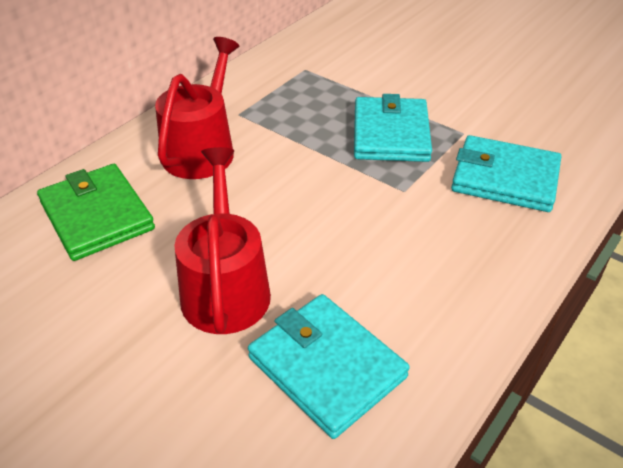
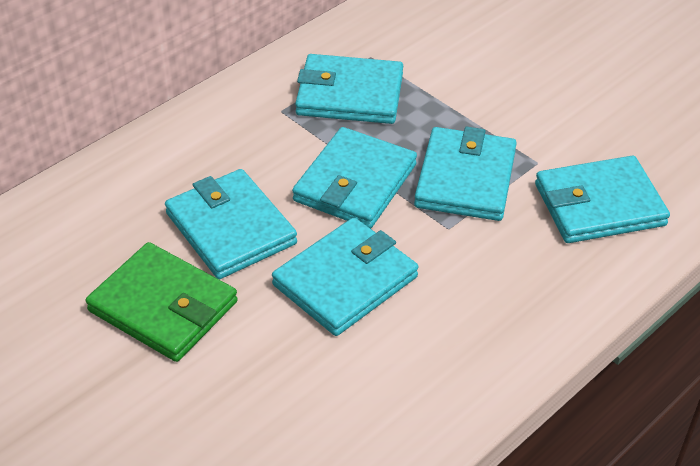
red watering can: [155,37,239,179] [175,147,271,334] = 2 -> none = 0
turquoise wallet: [248,294,410,439] [354,94,432,162] [451,135,561,212] = 3 -> [165,169,297,279] [272,217,418,336] [292,127,417,229] [295,54,403,124] [414,127,517,221] [535,156,670,243] = 6

